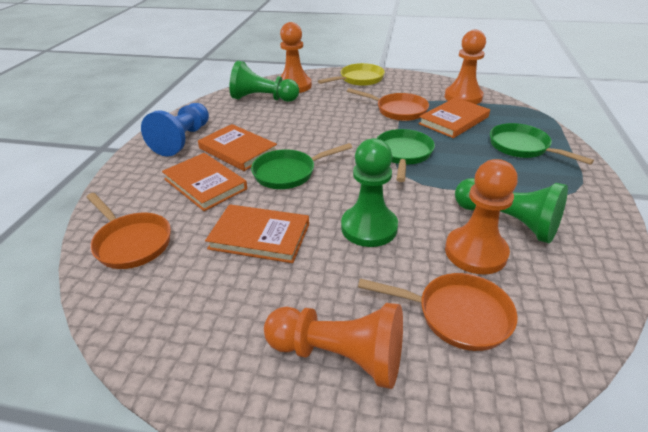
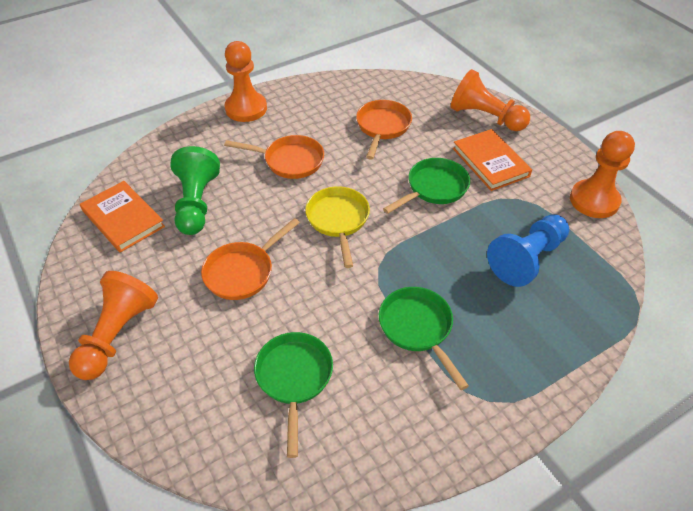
green pawn: [230,61,299,102] [341,138,398,247] [455,178,568,243] = 3 -> [170,146,220,235] = 1
orange book: [162,153,247,211] [198,124,277,171] [205,204,309,263] [419,97,490,138] = 4 -> [80,181,165,253] [453,129,532,191] = 2

